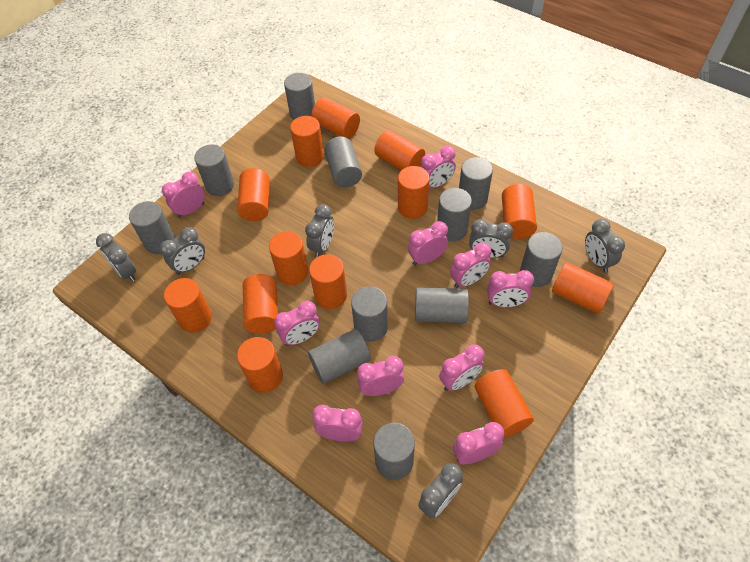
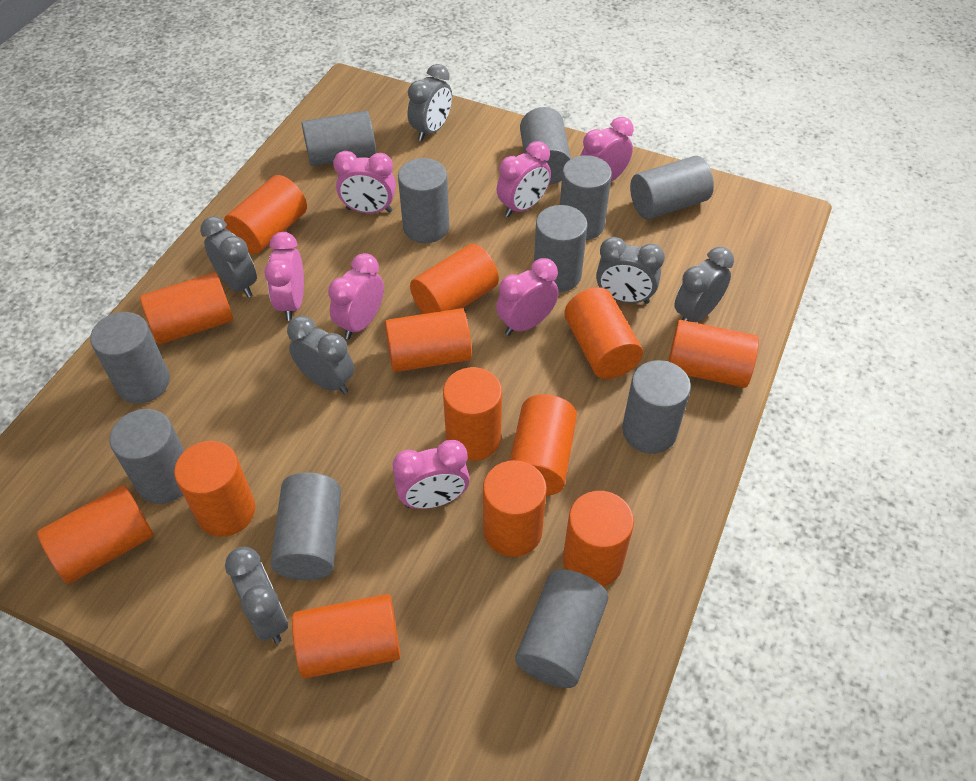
pink clock: [162,172,205,218] [274,301,320,346] [312,405,363,442] [357,356,404,396] [408,221,448,265] [421,146,456,188] [439,344,484,391] [450,243,491,288] [453,422,504,464] [487,270,534,307] = 10 -> [264,232,304,321] [328,253,384,339] [333,151,396,213] [393,440,470,509] [496,258,559,336] [497,141,551,217] [580,117,634,182] = 7

